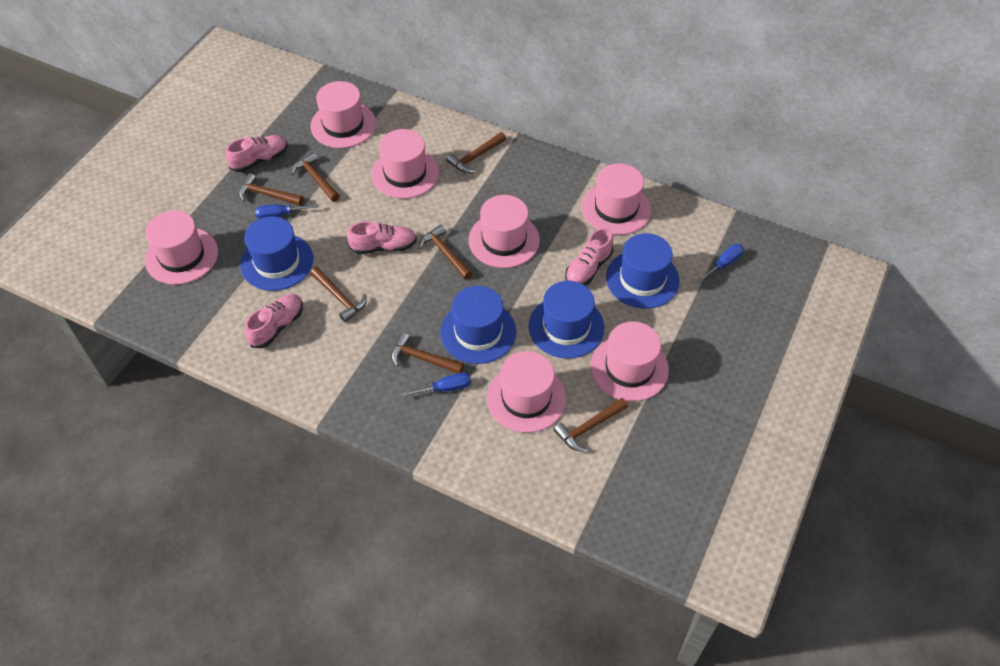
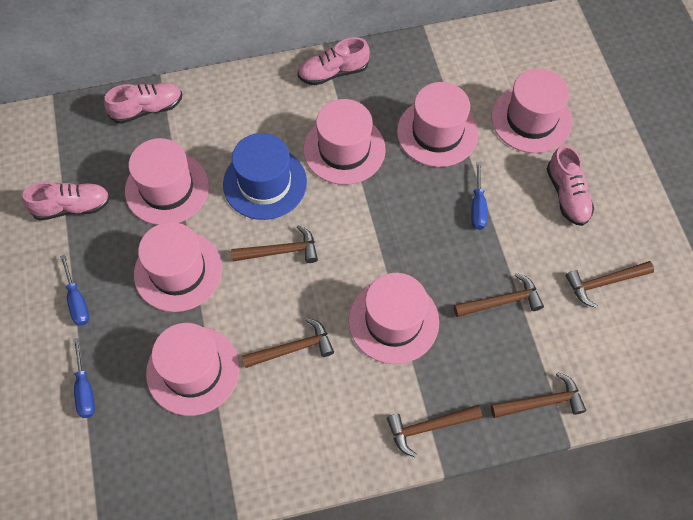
blue hat: [240,216,313,291] [440,286,517,364] [528,281,605,359] [606,233,680,309] = 4 -> [223,133,307,220] = 1
brown hammer: [239,173,304,206] [291,152,340,202] [310,267,367,322] [391,332,464,373] [419,225,473,280] [446,132,506,173] [554,398,628,451] = 7 -> [231,225,318,263] [242,318,334,368] [387,405,482,457] [454,273,544,317] [491,372,586,418] [566,261,654,308] = 6

